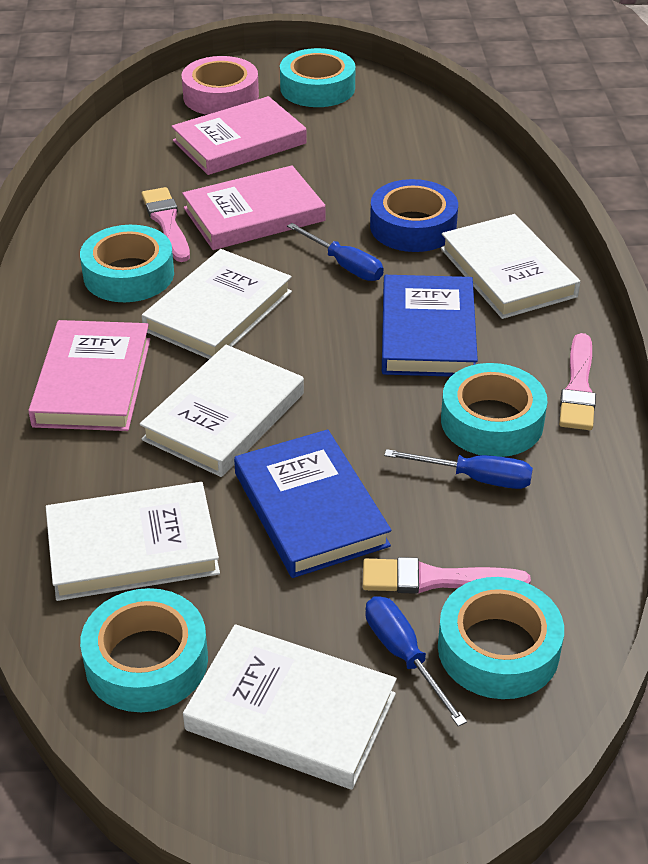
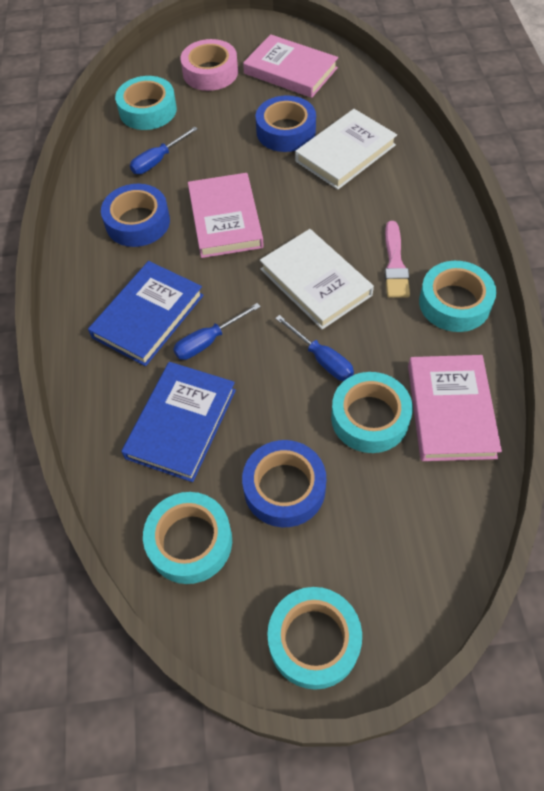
blue tape: [370,179,458,252] = 1 -> [101,184,170,247] [242,440,326,527] [256,95,316,152] = 3
pink brush: [141,187,190,262] [363,557,531,594] [559,333,596,430] = 3 -> [384,221,410,298] = 1
white book: [46,482,220,601] [140,345,304,477] [142,249,292,359] [183,624,397,789] [441,214,580,319] = 5 -> [260,229,374,329] [295,109,397,190] = 2

